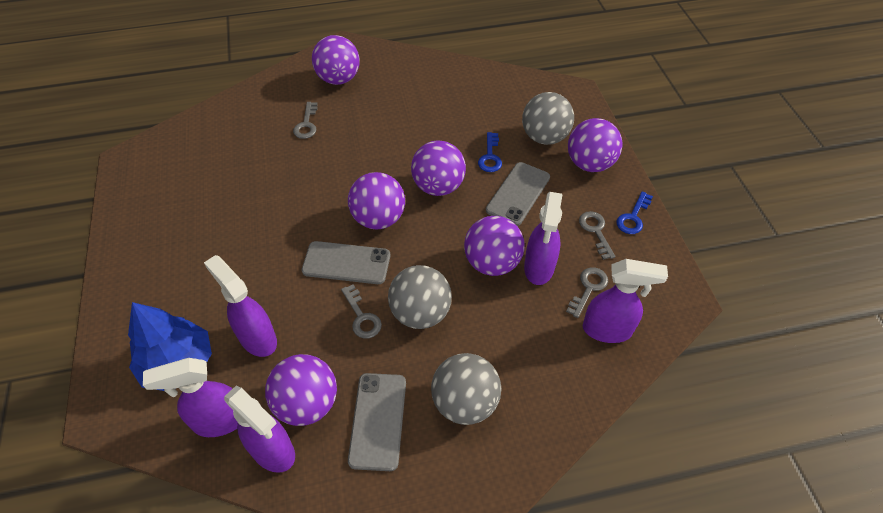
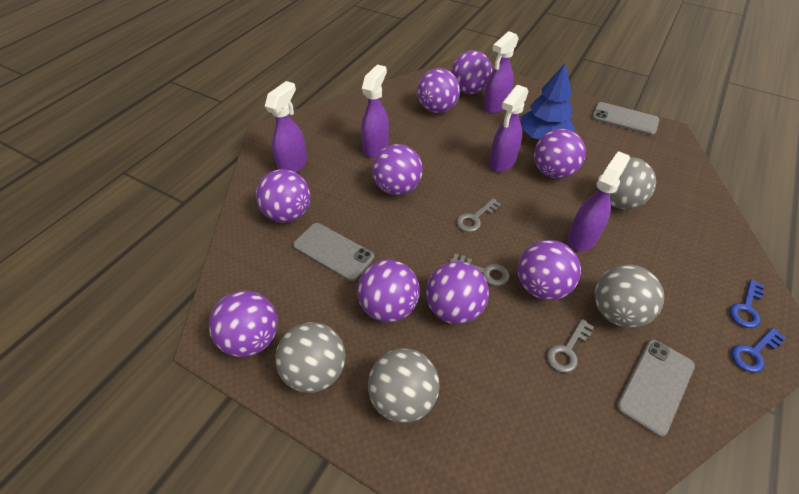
grey ball: [388,265,452,329] [431,353,501,425] [522,92,574,145] = 3 -> [275,322,345,393] [368,349,440,423] [595,265,664,328] [600,157,656,209] = 4
grey key: [293,102,318,139] [341,284,382,339] [566,267,608,318] [579,211,616,260] = 4 -> [450,253,509,286] [456,198,501,232] [547,319,594,373] = 3
purple ball: [265,354,337,426] [312,35,360,85] [348,172,405,230] [411,140,466,196] [464,216,524,276] [568,118,622,172] = 6 -> [209,291,278,357] [256,169,310,223] [357,260,420,322] [372,144,423,195] [417,68,460,113] [426,261,489,324] [451,50,493,94] [518,240,581,300] [534,129,586,178] = 9

